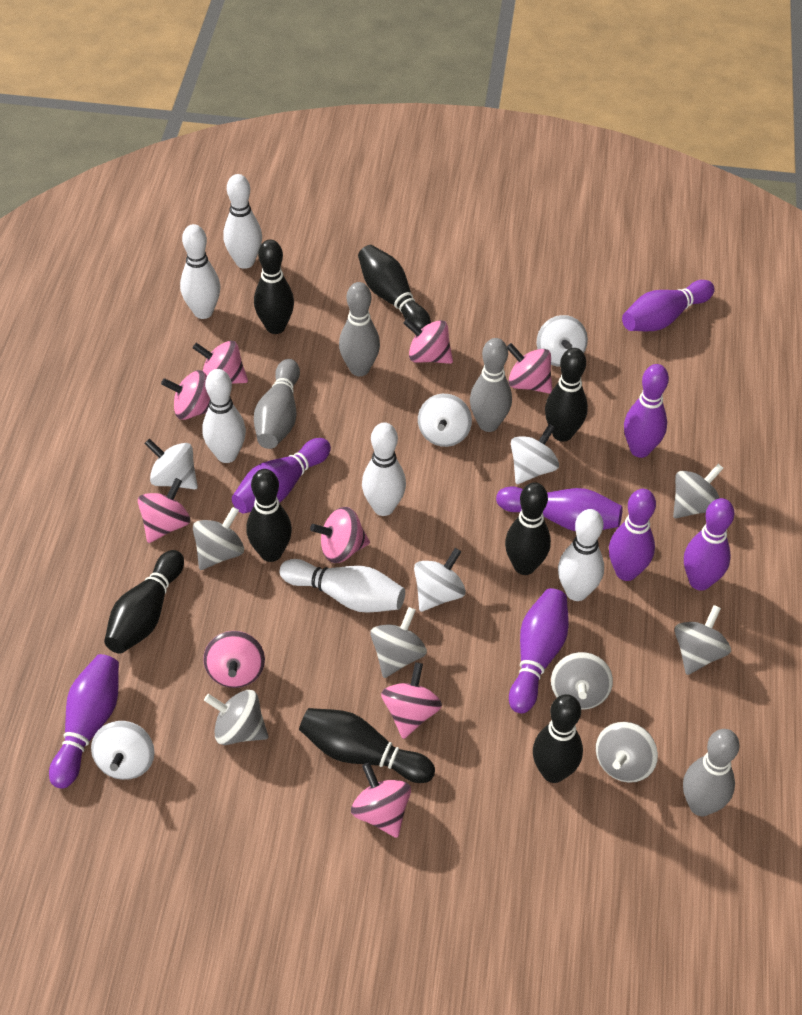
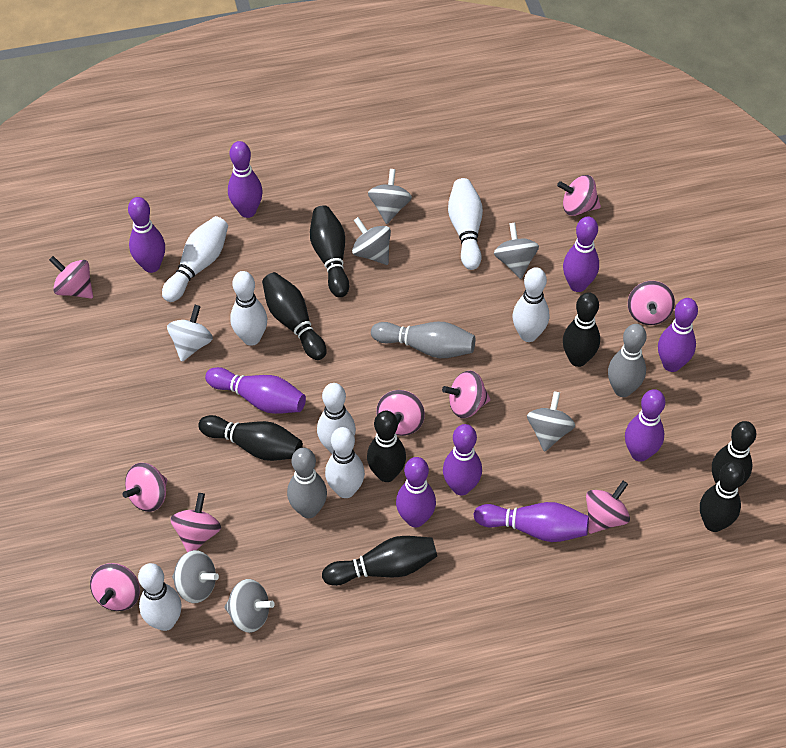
grey bowling pin: [254,359,300,449] [339,282,380,376] [470,338,512,432] [683,729,740,816] = 4 -> [287,448,327,518] [371,322,475,358] [608,324,647,397] = 3
grey spinning top: [193,507,244,570] [204,690,268,745] [370,607,427,678] [551,652,613,710] [596,722,658,783] [673,464,723,518] [675,605,731,675] = 7 -> [172,550,219,603] [224,579,275,633] [352,217,391,265] [368,169,412,224] [494,223,539,279] [527,391,575,452] = 6
purple bowling pin: [49,654,119,788] [232,438,331,513] [496,487,623,531] [509,588,569,714] [609,489,656,581] [622,280,715,331] [624,364,669,458] [684,498,734,591] = 8 -> [128,197,165,273] [205,367,306,414] [228,141,263,218] [396,457,436,527] [443,424,482,495] [474,502,589,542] [563,216,599,292] [625,389,665,462] [658,298,698,372] = 9
white bowling pin: [180,224,221,319] [202,369,246,463] [223,174,262,269] [280,559,405,613] [362,422,406,516] [558,509,604,601] = 6 -> [138,563,182,631] [162,216,228,302] [230,271,267,346] [317,383,356,454] [325,427,365,498] [448,178,483,270] [512,267,549,342] = 7
white spinning top: [91,721,154,780] [144,438,198,489] [414,548,466,612] [418,394,472,447] [511,424,559,484] [537,315,588,367] = 6 -> [167,305,213,362] = 1

